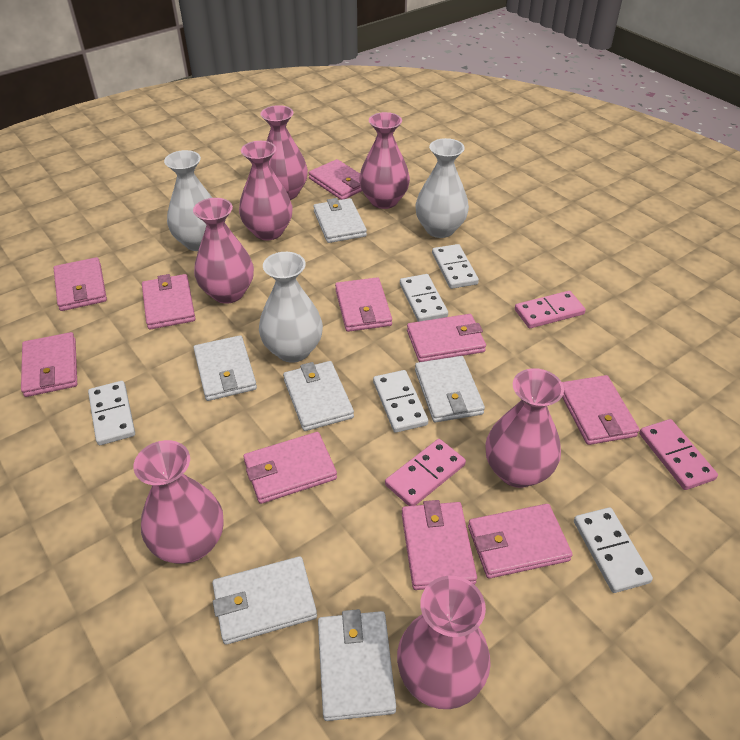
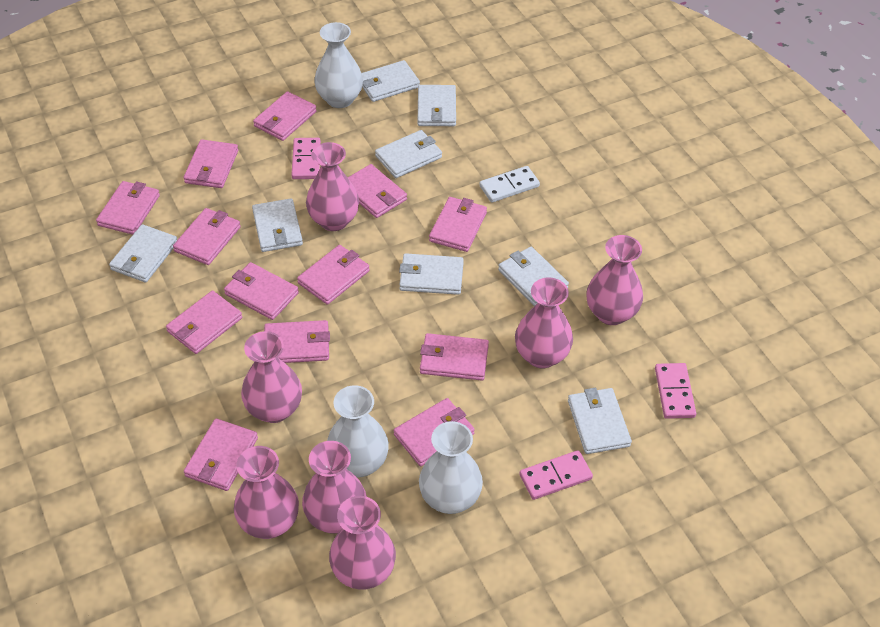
pink wallet: [21,332,77,397] [54,257,107,311] [142,274,195,329] [243,432,337,504] [309,159,362,200] [335,277,392,332] [402,500,477,590] [407,314,486,362] [468,504,573,579] [562,375,640,445] = 10 -> [96,181,160,235] [166,291,242,354] [173,208,241,265] [183,139,238,188] [184,419,258,491] [224,262,299,320] [253,91,317,141] [264,320,330,363] [297,245,370,305] [348,164,407,218] [394,398,475,466] [420,333,489,381] [429,197,487,252] = 13
white domino: [88,381,135,445] [373,370,428,433] [400,274,448,322] [432,244,479,289] [574,507,653,593] = 5 -> [479,166,540,202] = 1
white wallet: [194,335,257,401] [212,556,317,645] [283,361,354,431] [313,198,367,243] [318,609,396,721] [415,356,485,422] = 6 -> [109,224,177,282] [252,199,303,252] [361,60,420,102] [375,130,442,178] [399,253,464,295] [418,85,456,126] [498,247,569,306] [568,388,632,454] = 8

